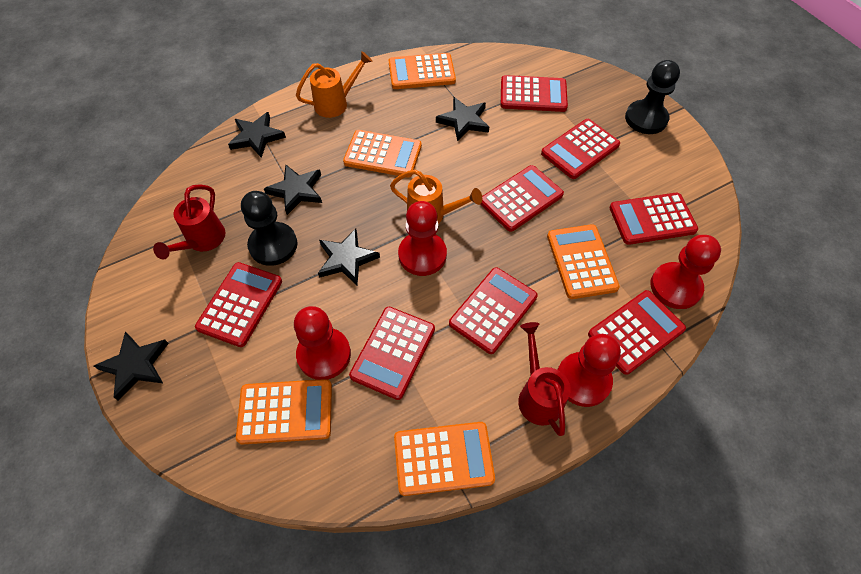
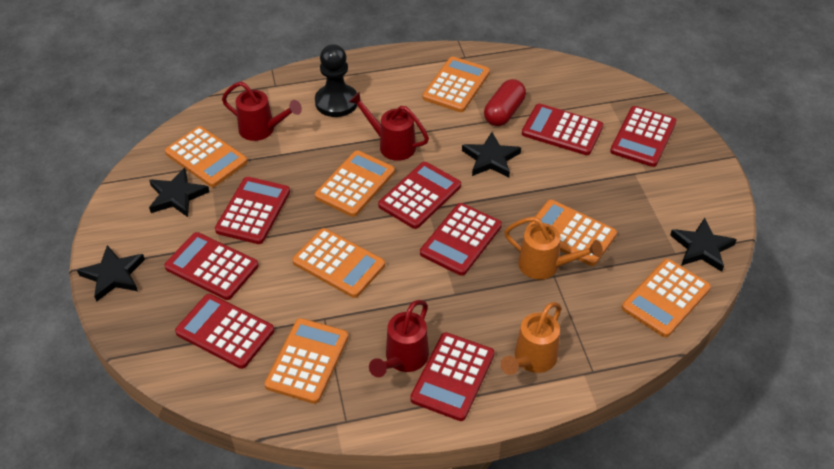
black pawn: [241,191,297,266] [625,60,680,134] = 2 -> [315,44,358,117] = 1
black star: [94,332,169,401] [228,112,286,158] [264,165,322,215] [318,229,380,285] [436,97,489,142] = 5 -> [77,245,145,302] [149,168,209,217] [462,132,521,178] [670,218,737,272] = 4
orange calculator: [236,379,332,444] [343,130,422,178] [389,53,456,89] [394,422,495,496] [547,224,620,299] = 5 -> [165,126,248,187] [265,318,349,404] [292,228,385,298] [315,150,395,217] [423,56,490,112] [526,200,617,266] [622,259,711,337] = 7
red capsule: none = 0 -> [484,79,526,126] = 1
red pawn: [294,306,351,380] [398,201,447,276] [557,334,621,407] [650,235,721,309] = 4 -> none = 0
red watering can: [153,184,225,259] [518,322,571,436] = 2 -> [222,81,302,141] [349,92,429,161] [369,300,429,377] = 3

